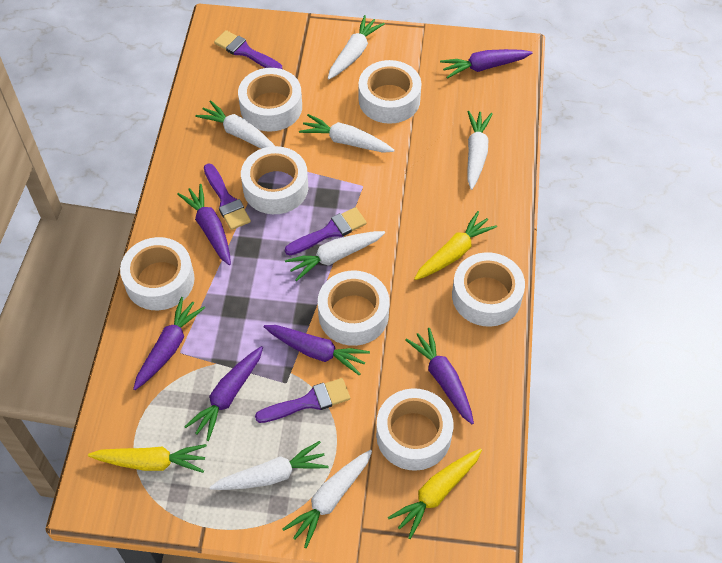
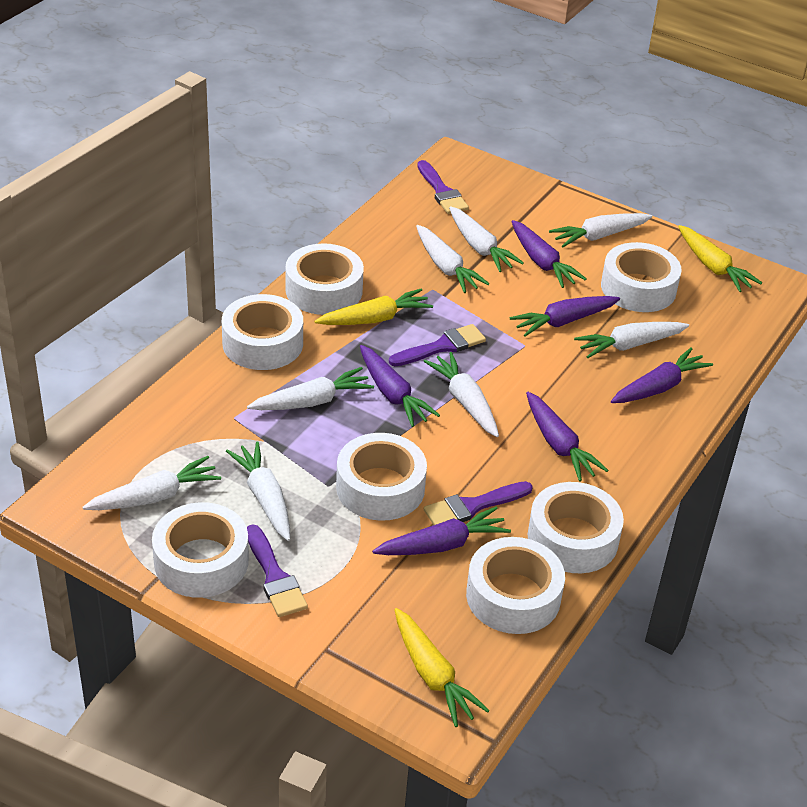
white carrot: [195,100,275,149] [210,441,329,490] [282,450,372,548] [285,231,385,281] [299,114,395,153] [328,15,385,80] [467,111,492,190] = 7 -> [82,456,221,510] [226,441,290,541] [247,367,374,410] [416,225,489,293] [424,352,499,437] [449,206,524,272] [549,213,652,247] [574,322,689,358] = 8

